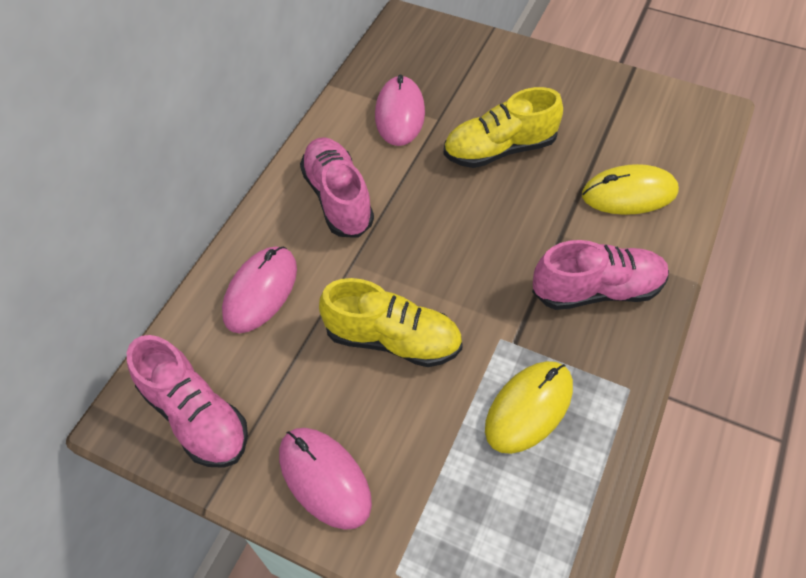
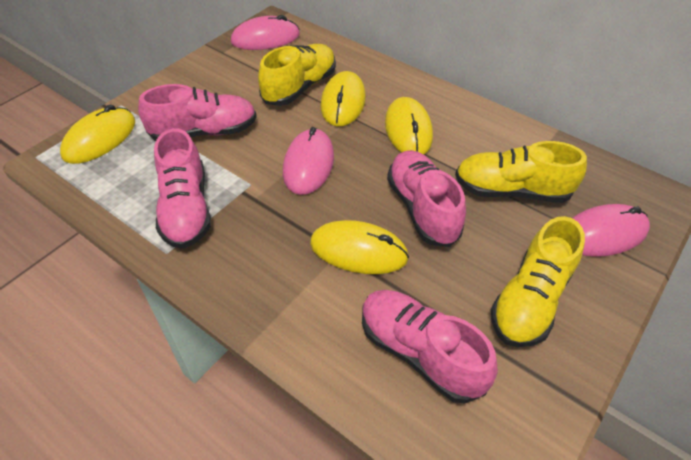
pink shoe: [127,335,248,468] [300,137,374,238] [532,240,669,310] = 3 -> [138,84,257,141] [154,128,211,249] [362,290,498,404] [387,150,466,247] = 4
yellow mouse: [485,361,573,454] [582,164,679,215] = 2 -> [60,105,135,164] [310,220,409,274] [320,71,366,126] [385,97,433,155] = 4
yellow shoe: [319,278,463,367] [444,87,563,168] = 2 -> [258,44,336,106] [455,141,587,203] [491,216,585,347] = 3

